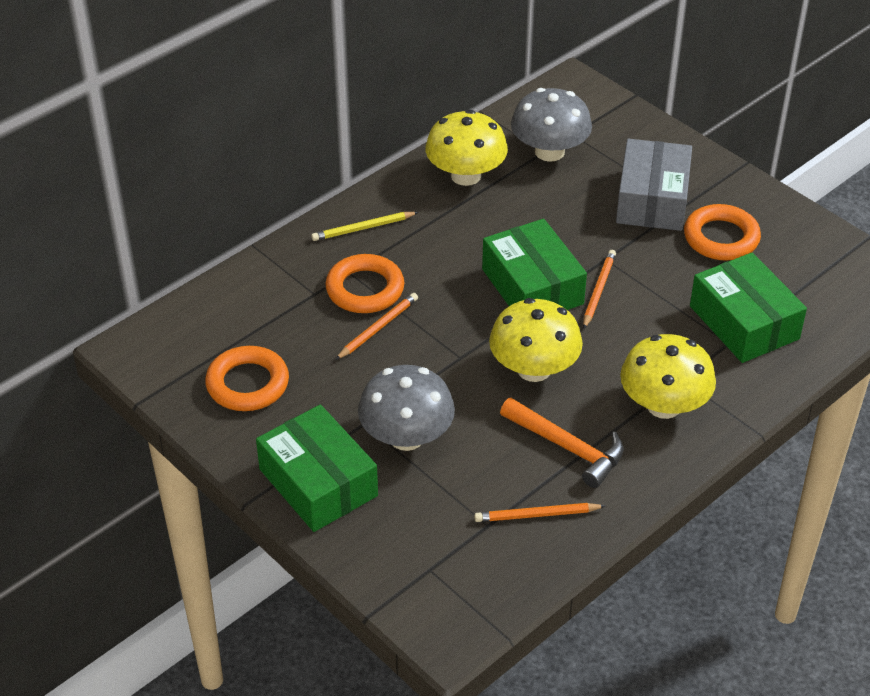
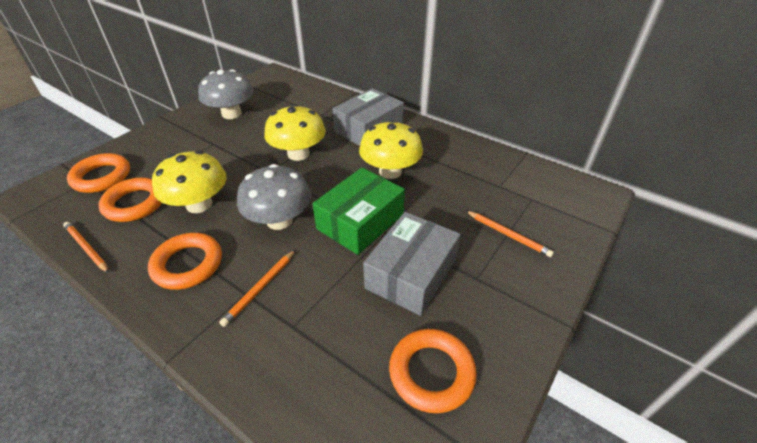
green box: [256,404,378,532] [482,219,587,310] [690,253,807,363] = 3 -> [313,168,405,255] = 1
grey box: [616,139,692,231] = 1 -> [333,88,404,146] [363,212,461,316] = 2
orange hammer: [500,398,624,488] = 1 -> none = 0
orange ring: [205,346,289,411] [325,254,404,313] [684,204,761,261] = 3 -> [67,153,130,193] [98,178,162,222] [148,233,222,290] [389,329,477,413] = 4
yellow pencil: [311,212,419,241] = 1 -> none = 0

